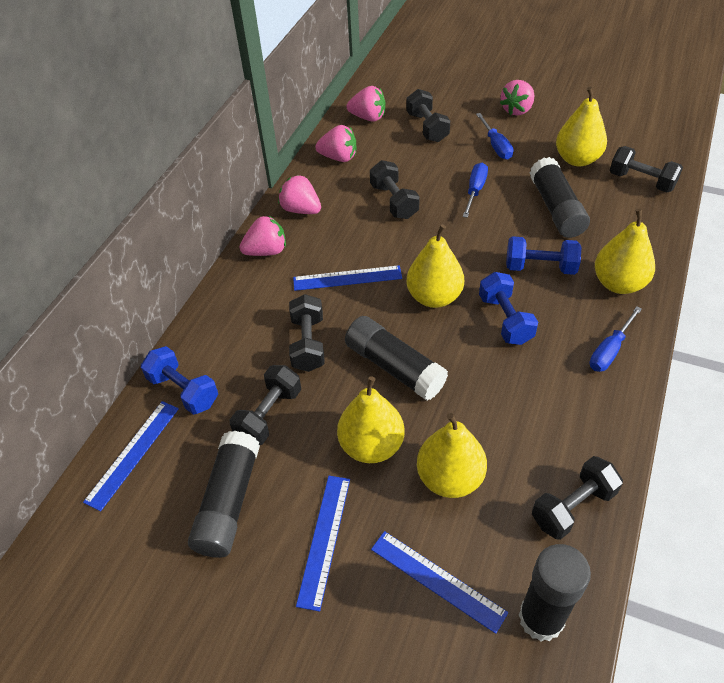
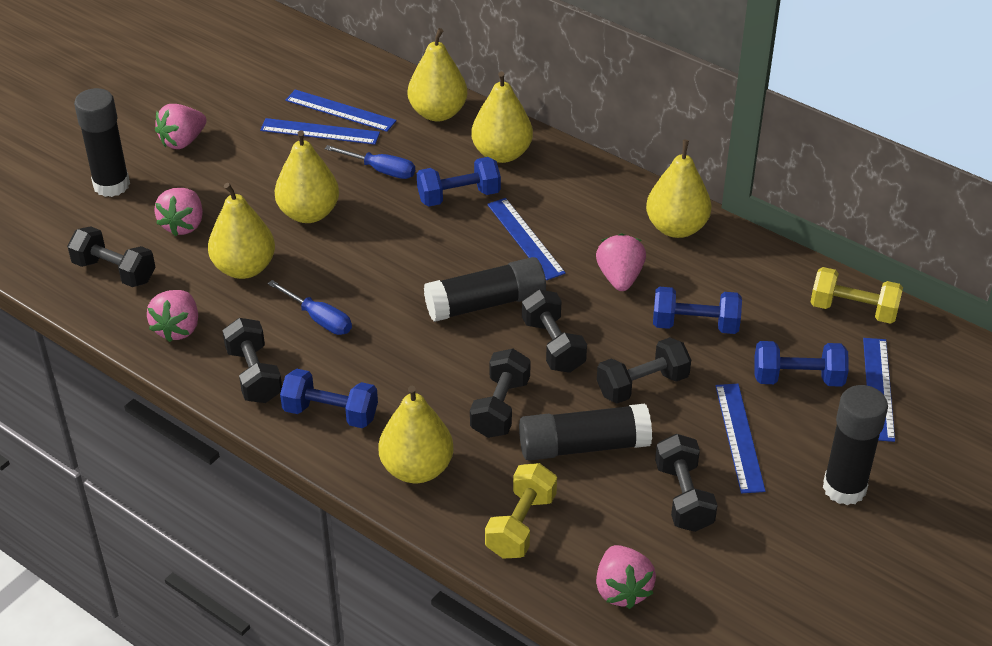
blue dumbbell: [141,346,218,415] [479,272,538,345] [506,236,582,275] = 3 -> [280,369,378,428] [417,157,501,206] [653,287,742,334] [754,341,849,387] = 4
blue ruler: [83,401,179,512] [293,265,402,291] [296,476,350,612] [371,531,508,634] = 4 -> [260,118,380,145] [285,89,397,132] [487,198,566,280] [715,384,765,493] [863,338,895,442] = 5
blue screwdriver: [463,163,488,218] [476,113,513,159] [589,306,642,372] = 3 -> [267,280,352,335] [325,145,415,179] = 2
yellow dumbbell: none = 0 -> [485,463,557,559] [810,267,903,324] = 2
yellow pear: [337,376,405,463] [407,224,464,308] [417,413,487,498] [556,87,607,166] [595,209,655,294] = 5 -> [208,183,275,279] [275,130,339,223] [378,386,454,483] [408,28,467,121] [471,71,533,163] [646,140,711,238] = 6

